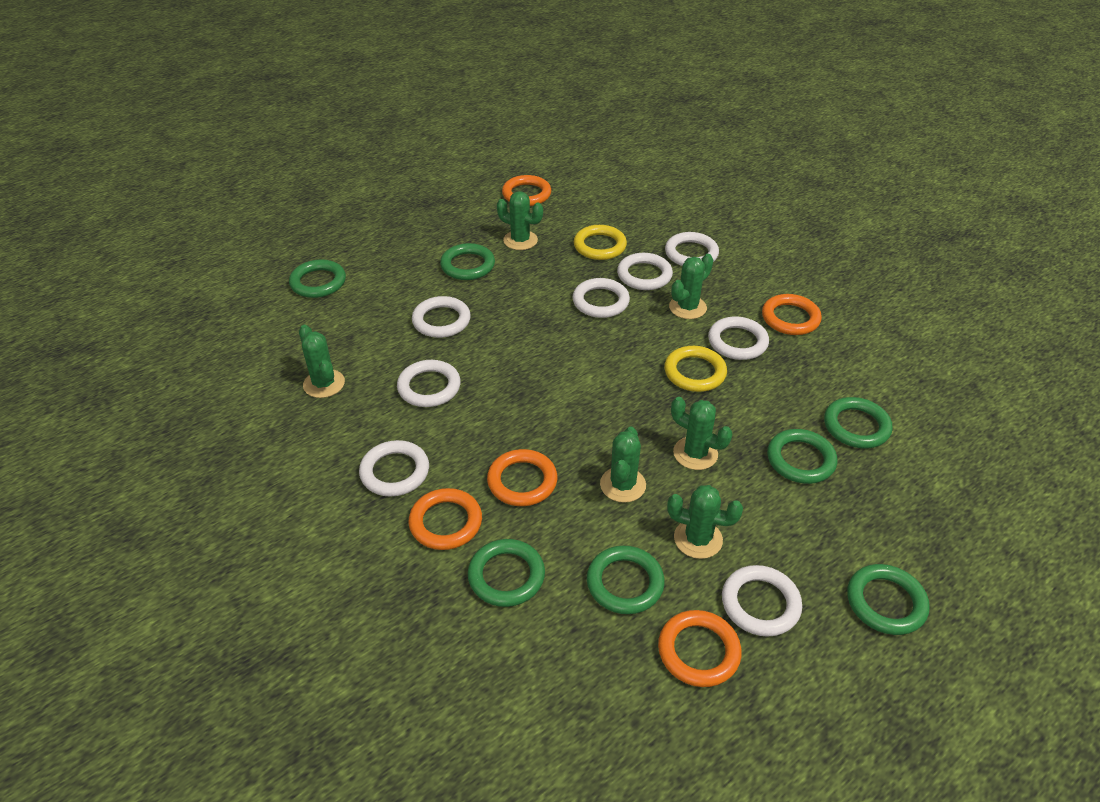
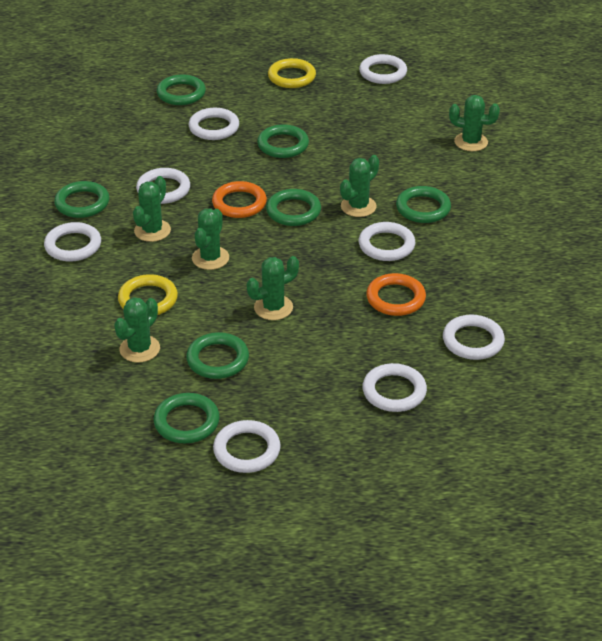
orange ring: [408,488,482,550] [487,449,557,506] [502,175,551,206] [658,610,742,687] [762,294,822,335] = 5 -> [212,181,267,218] [366,273,426,316] = 2

